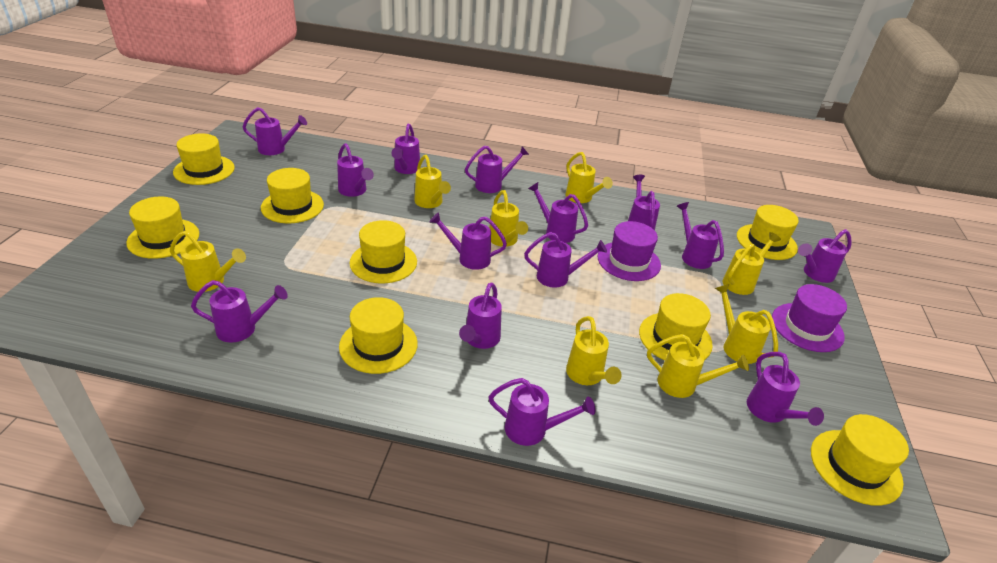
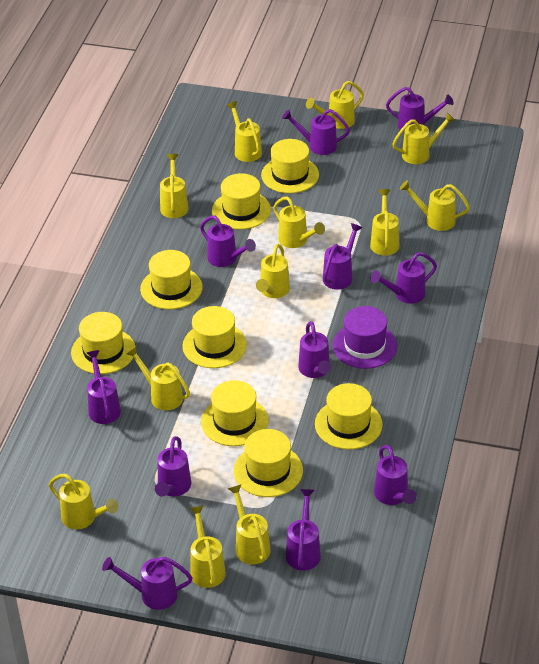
purple hat: [598,221,661,281] [772,284,847,352] = 2 -> [332,306,397,369] = 1
purple watering can: [191,280,288,343] [243,107,307,155] [337,143,374,197] [391,124,420,174] [430,212,507,270] [459,283,502,349] [465,146,529,193] [489,378,595,446] [524,232,607,288] [528,182,588,243] [628,175,660,230] [677,202,724,269] [747,352,824,426] [798,229,852,283] = 14 -> [87,350,121,424] [102,557,193,610] [155,436,191,497] [200,215,256,267] [282,109,350,155] [286,489,321,571] [298,321,331,378] [323,223,362,290] [370,252,437,304] [374,445,417,505] [386,87,454,132] = 11
yellow watering can: [170,231,246,292] [414,155,451,208] [489,190,528,247] [565,152,613,203] [566,316,621,385] [647,334,749,398] [715,284,778,364] [723,232,781,295] = 8 -> [49,474,118,529] [126,346,190,410] [160,154,189,218] [190,505,226,588] [226,101,262,162] [228,484,270,564] [256,244,290,298] [273,197,325,248] [306,81,364,129] [370,189,399,256] [392,112,455,164] [400,180,470,231] = 12

